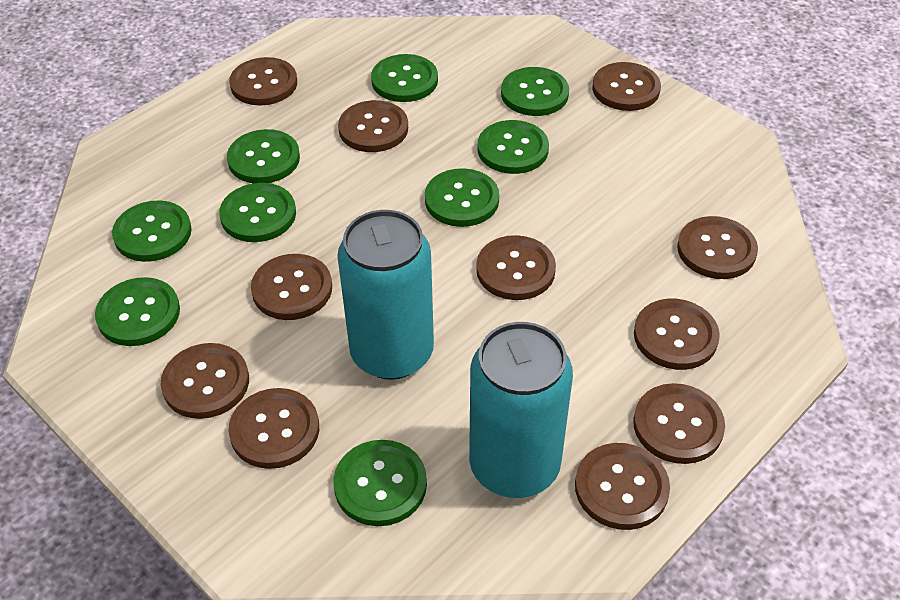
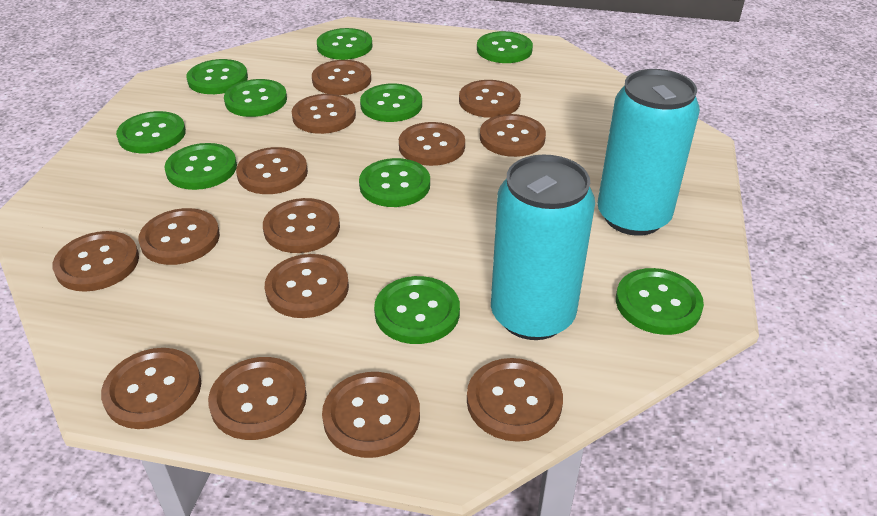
brown button: [161,343,249,419] [229,57,297,105] [229,388,319,469] [251,254,332,320] [338,100,408,152] [476,235,556,300] [575,443,670,530] [592,62,661,111] [633,383,725,464] [634,299,720,370] [677,216,758,279] = 11 -> [53,231,139,292] [101,348,201,429] [138,208,220,265] [208,357,307,440] [236,147,308,194] [263,198,340,253] [265,254,349,318] [292,94,356,134] [312,60,371,95] [322,372,420,458] [399,122,465,166] [459,80,521,118] [467,358,563,442] [480,114,546,157] = 14
green button: [95,277,180,346] [112,200,192,262] [219,183,296,242] [227,129,300,183] [333,440,427,526] [371,54,438,102] [425,168,499,227] [478,120,549,174] [501,67,569,116] = 9 -> [116,111,186,153] [164,143,237,190] [186,59,248,94] [224,79,287,117] [317,28,373,60] [359,158,430,207] [360,83,422,122] [374,276,460,344] [477,31,533,63] [616,268,704,335] = 10

